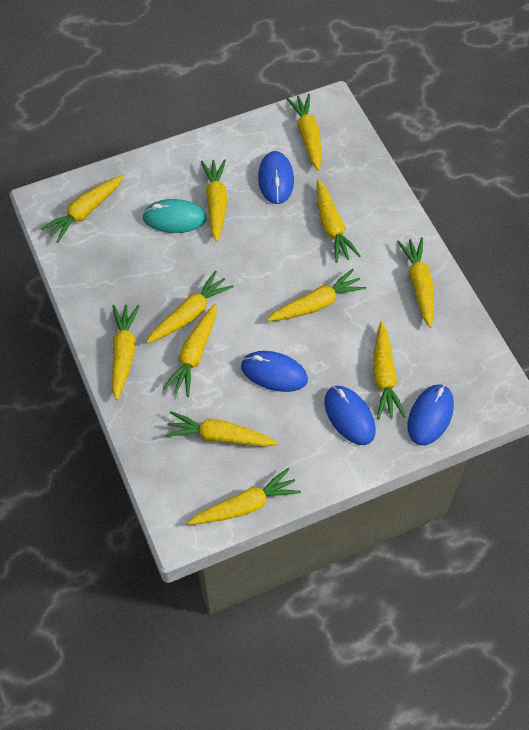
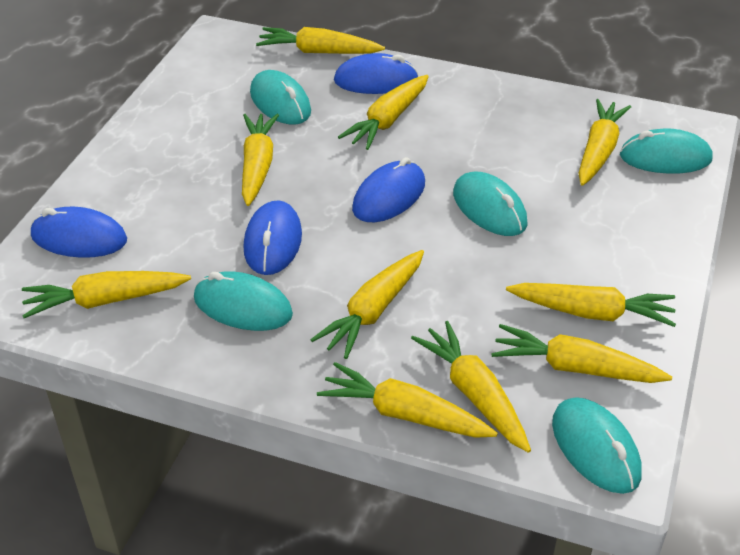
turquoise mouse: [142,199,207,233] = 1 -> [194,271,293,331] [250,70,311,125] [453,172,528,236] [552,397,642,494] [620,128,713,174] = 5
yellow carrot: [40,175,123,243] [112,305,140,400] [146,271,234,343] [162,304,217,397] [165,411,278,447] [188,468,301,525] [201,159,227,242] [267,269,366,321] [286,94,321,171] [317,179,360,263] [373,321,406,419] [397,238,434,328] = 12 -> [22,271,191,318] [242,114,279,206] [256,27,385,54] [310,250,424,359] [317,362,498,438] [338,75,429,150] [411,321,531,453] [491,324,672,383] [506,283,676,327] [578,99,631,186] = 10

